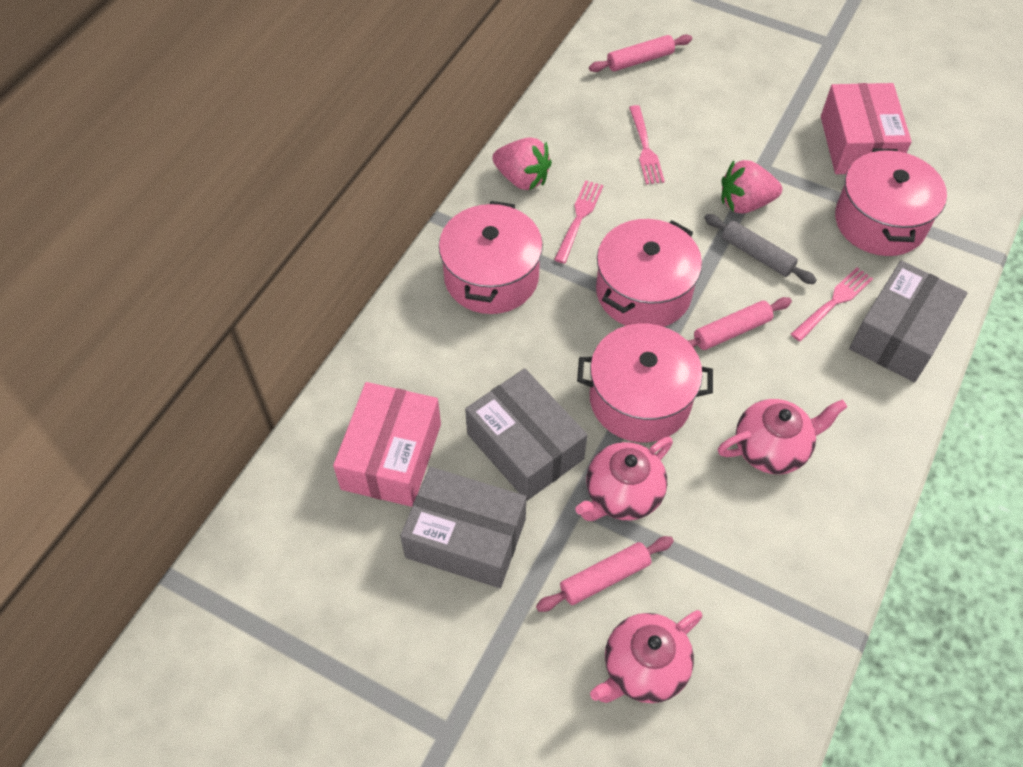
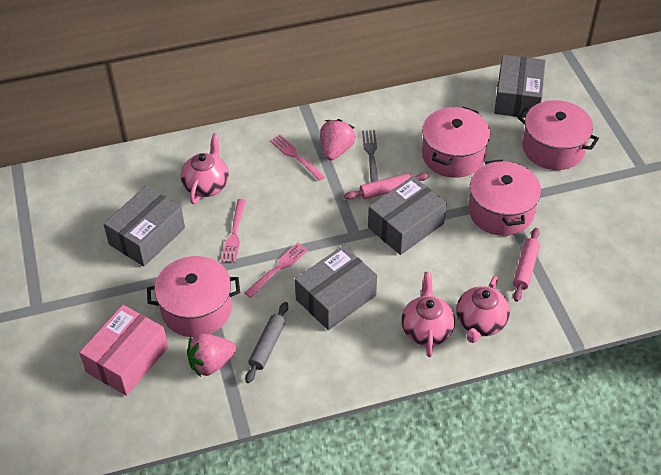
grey box: [400,467,526,588] [465,368,587,501] [849,260,967,382] = 3 -> [103,186,185,266] [295,245,377,330] [368,176,447,255] [494,55,545,118] = 4
grey fork: none = 0 -> [362,130,379,182] = 1
pink box: [333,382,441,507] [821,83,912,174] = 2 -> [79,305,168,396] = 1
pink rolling pin: [536,536,674,612] [589,35,692,72] [688,297,792,350] = 3 -> [344,173,429,200] [513,228,540,302] = 2

